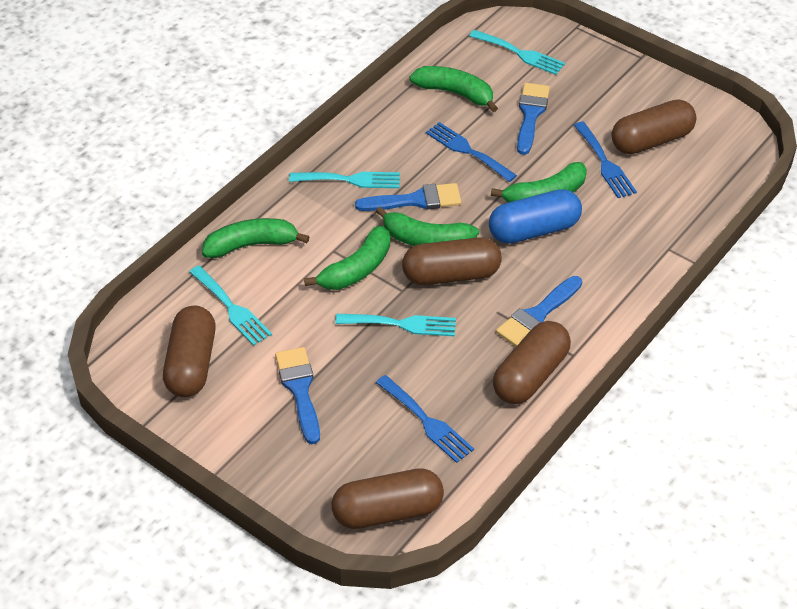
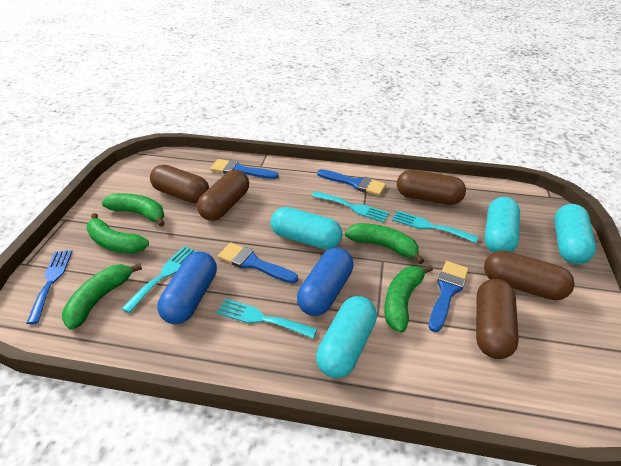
blue capsule: [489,189,582,244] = 1 -> [157,252,217,324] [297,247,354,316] = 2
blue fork: [376,375,474,463] [426,122,517,182] [574,121,637,198] = 3 -> [26,250,73,324] = 1
turquoise capsule: none = 0 -> [271,207,343,250] [316,296,377,378] [484,197,520,253] [555,204,596,264] = 4

